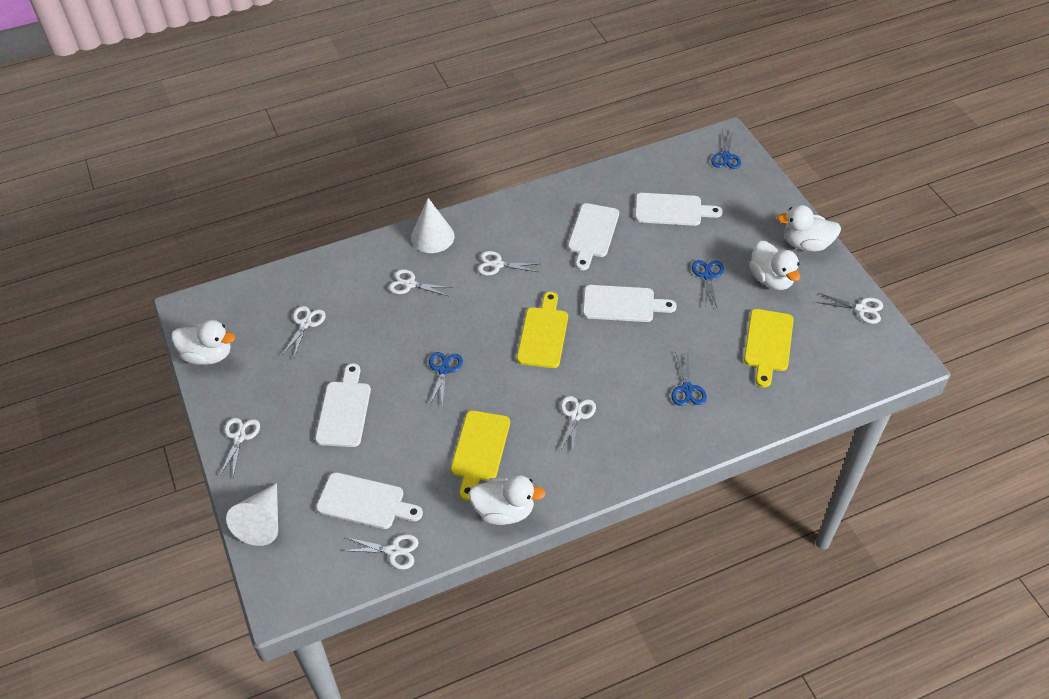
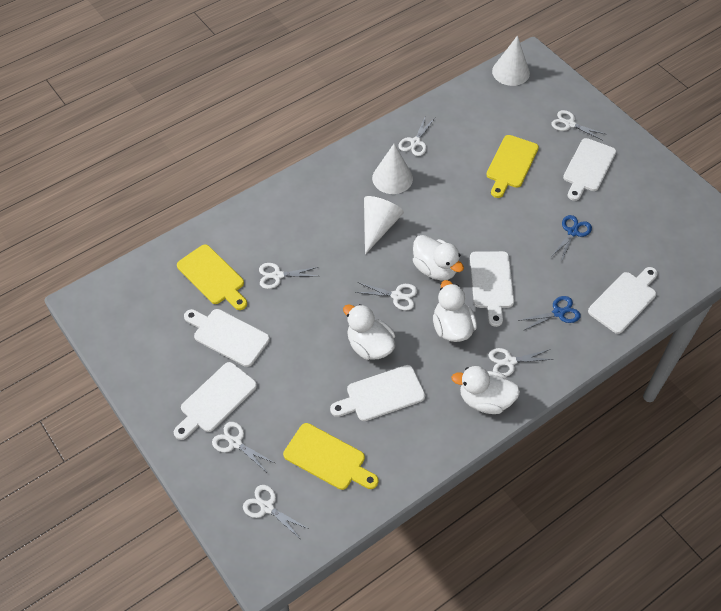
blue scissors: [429,352,463,406] [671,352,707,406] [692,260,724,307] [711,131,741,169] = 4 -> [518,296,581,331] [552,215,592,262] = 2
white cone: [226,483,278,546] [411,198,455,253] = 2 -> [364,196,404,254] [372,144,413,194] [492,35,530,86] = 3
white cutting board: [315,363,371,447] [316,472,423,529] [568,203,619,270] [583,285,677,322] [635,193,723,226] = 5 -> [174,362,257,440] [184,309,270,367] [330,365,425,421] [470,251,514,327] [563,138,616,201] [588,267,658,334] = 6

